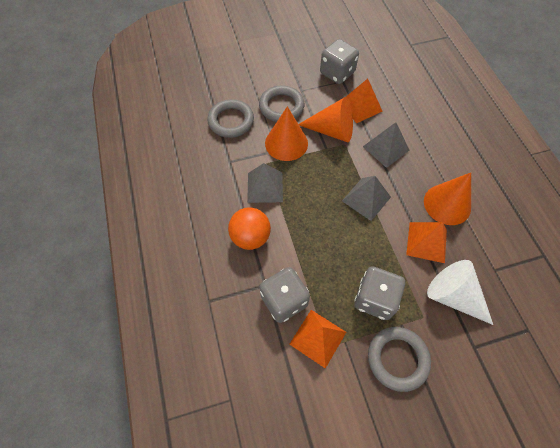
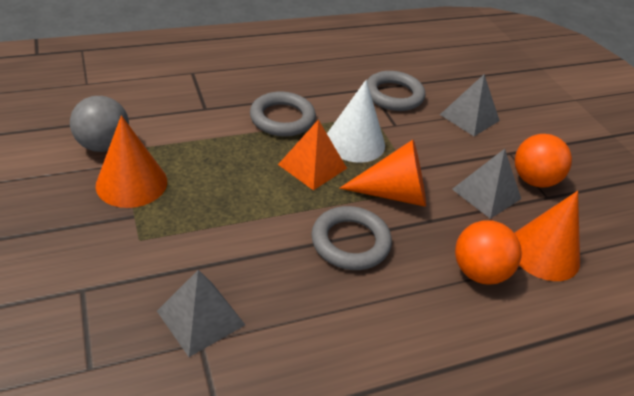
grey ball: none = 0 -> [70,96,129,152] = 1
grey dice: [259,267,310,323] [320,39,359,84] [354,267,405,320] = 3 -> none = 0
orange ball: [228,208,271,250] = 1 -> [455,220,522,284] [515,134,572,187] = 2
orange pyramid: [290,310,346,369] [346,79,383,123] [406,222,447,263] = 3 -> [278,120,347,190] = 1

